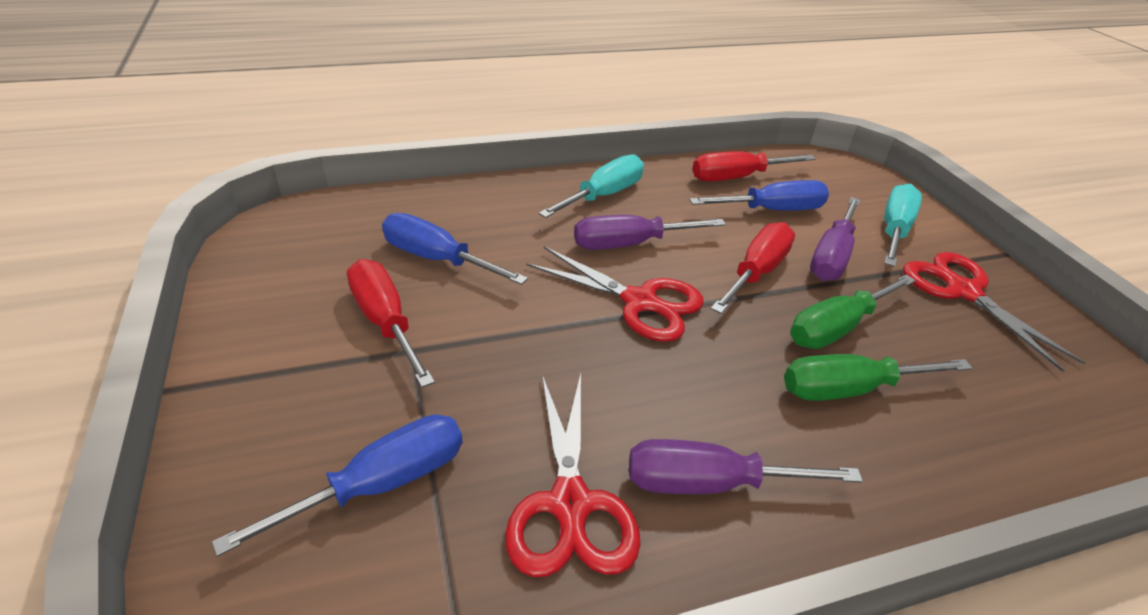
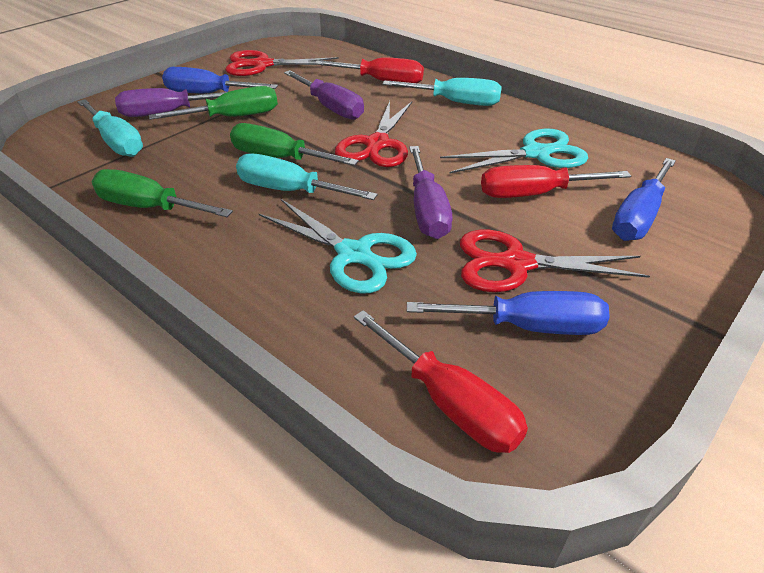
green screwdriver: [784,354,973,401] [790,274,916,349] = 2 -> [92,169,233,217] [149,86,278,120] [230,123,359,166] = 3
turquoise scissors: none = 0 -> [259,199,417,294] [440,128,588,174] = 2
turquoise screwdriver: [538,154,644,218] [884,184,922,267] = 2 -> [77,99,143,157] [236,154,378,200] [382,78,502,106] = 3

